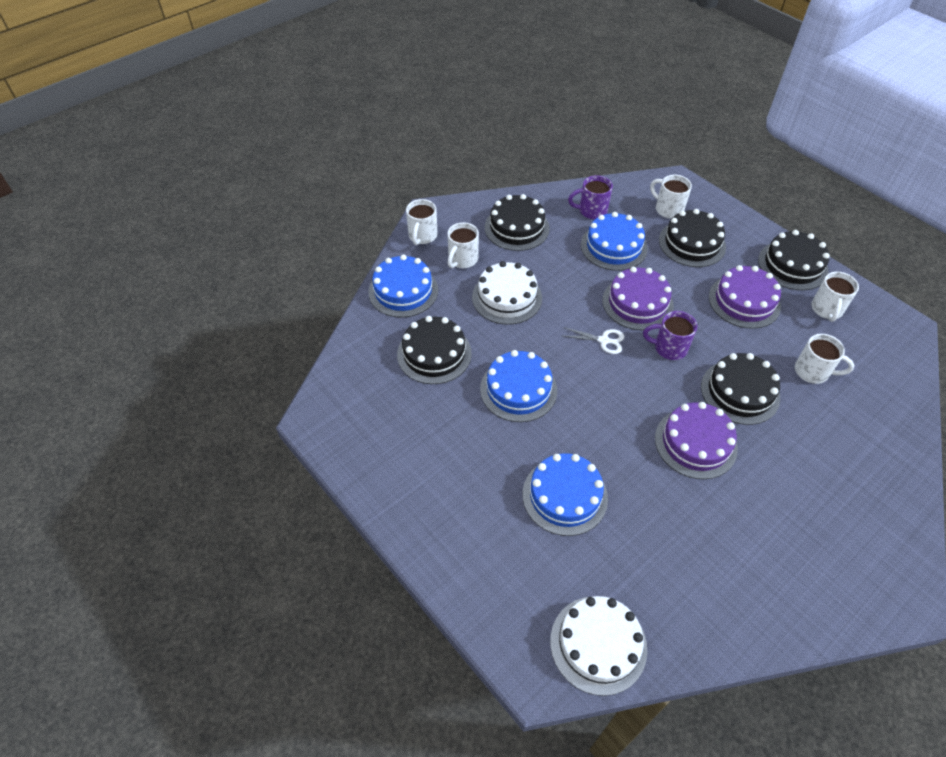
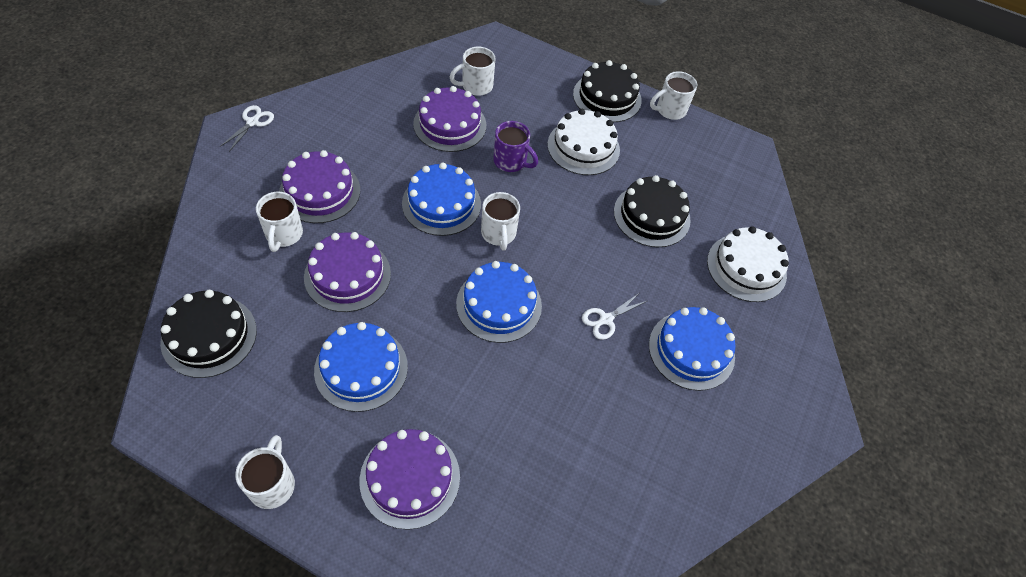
black cake: [397,316,472,384] [485,194,550,251] [659,209,726,267] [701,353,780,425] [758,230,830,290] = 5 -> [160,290,257,378] [573,60,642,122] [614,175,691,247] = 3
purple cake: [602,267,674,330] [655,402,738,479] [709,265,781,329] = 3 -> [279,150,360,223] [304,232,391,312] [359,429,460,530] [413,86,486,152] = 4
purple mug: [568,175,613,219] [643,311,697,360] = 2 -> [493,121,538,172] = 1
white scissors: [563,327,625,354] = 1 -> [220,105,274,152] [582,293,647,340] = 2

